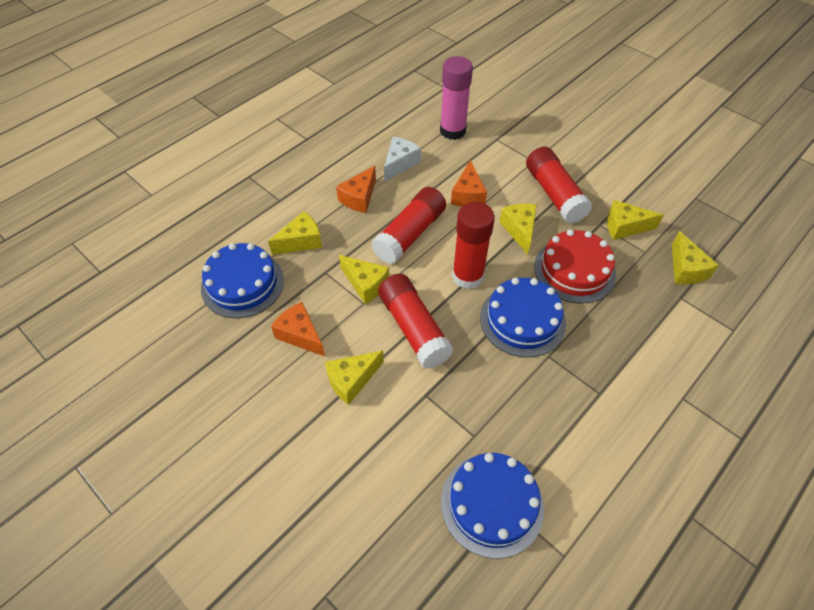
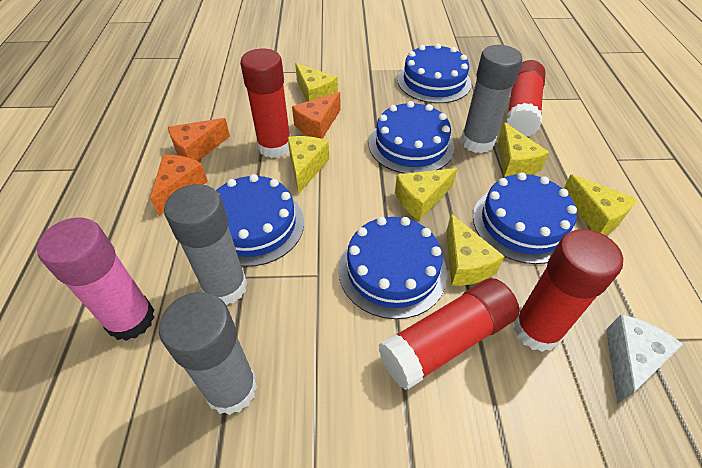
blue cake: [201,243,284,318] [441,453,544,559] [480,278,566,357] = 3 -> [216,174,304,267] [339,217,447,319] [369,101,454,174] [397,43,472,103] [473,172,577,264] = 5
grey glue stick: none = 0 -> [159,292,257,415] [164,184,247,305] [461,45,523,153] = 3
red cake: [534,229,616,304] = 1 -> none = 0

